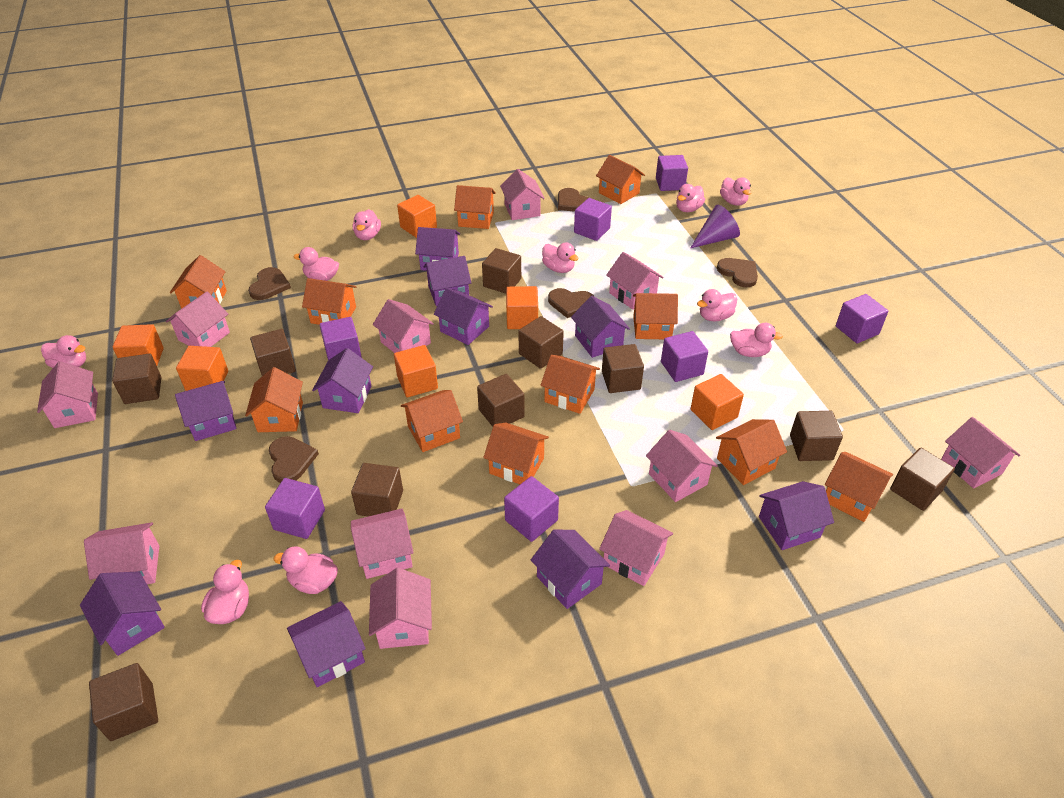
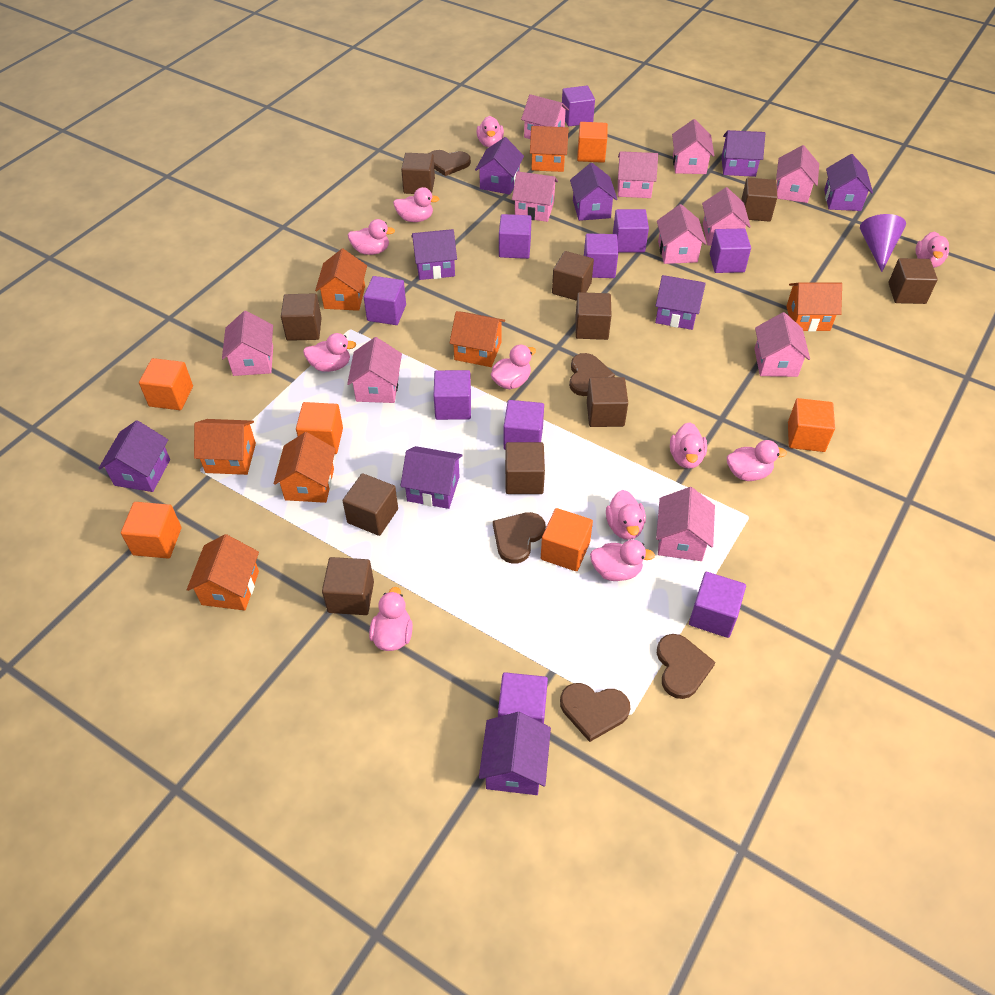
orange house: [170,255,227,309] [245,367,303,432] [302,278,356,325] [401,390,463,452] [454,185,496,229] [483,423,549,484] [540,355,600,414] [596,155,645,204] [633,293,678,339] [716,419,787,485] [825,452,893,522] = 11 -> [187,534,259,611] [194,419,256,475] [274,432,336,503] [315,249,367,311] [450,311,505,367] [530,126,569,172] [786,283,842,332] = 7
pink duck: [41,335,86,368] [201,560,249,624] [274,546,338,594] [294,247,339,281] [353,209,381,240] [542,243,579,273] [676,184,705,212] [697,289,737,321] [720,177,751,206] [730,323,783,357] = 10 -> [303,333,356,372] [348,219,395,255] [369,587,413,651] [393,187,439,222] [477,116,504,147] [491,345,536,389] [590,540,655,581] [606,490,646,540] [670,422,707,469] [727,440,787,481] [915,232,949,268] = 11
purple cube: [265,478,325,539] [320,317,362,360] [504,476,559,542] [574,198,612,241] [656,155,688,191] [661,331,708,382] [836,294,888,343] = 7 -> [364,276,406,325] [433,370,471,420] [498,672,548,724] [499,214,532,259] [503,400,544,450] [562,86,595,126] [584,233,618,278] [613,209,649,253] [689,572,746,638] [710,228,751,273] = 10
purple house: [80,571,165,656] [175,381,237,441] [287,601,366,687] [312,348,373,413] [415,227,460,271] [423,256,471,306] [434,288,493,345] [531,529,610,609] [571,296,630,358] [759,481,834,550] = 10 -> [98,420,170,492] [400,446,463,509] [411,229,457,280] [475,137,524,195] [479,712,551,795] [570,163,618,221] [655,275,706,330] [722,130,765,177] [824,154,873,211] = 9

